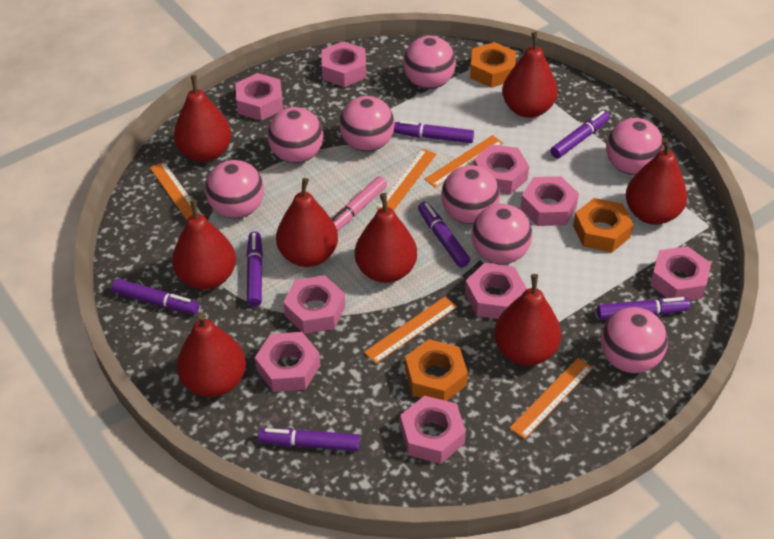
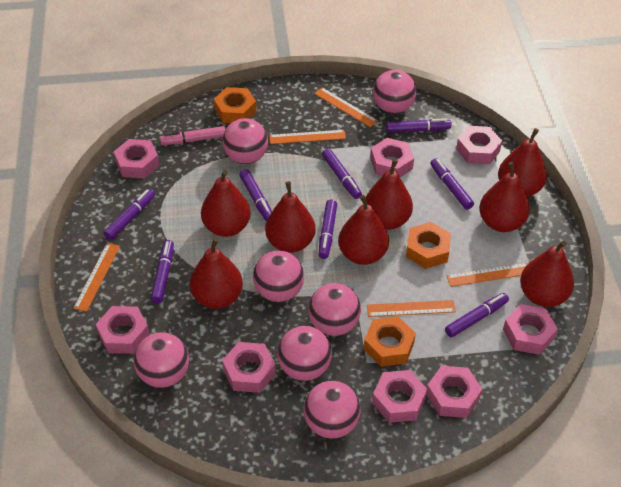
pink ball: [205,160,264,218] [267,107,323,163] [339,96,395,152] [403,36,456,89] [441,165,500,224] [471,204,532,264] [601,307,668,373] [606,118,664,175] = 8 -> [134,332,189,388] [223,118,268,164] [253,251,304,302] [277,326,332,381] [303,381,361,439] [308,283,361,336] [373,70,416,114] = 7
pink nut: [235,73,283,121] [255,332,320,392] [283,275,345,334] [322,41,366,87] [400,396,466,464] [465,263,527,319] [474,144,529,195] [520,176,579,226] [650,246,711,300] = 9 -> [96,306,150,354] [114,139,160,179] [222,342,276,393] [370,138,414,177] [372,370,427,423] [426,366,482,418] [456,126,502,164] [503,304,558,355] = 8
purple marker: [112,279,199,314] [246,232,263,307] [258,428,360,451] [394,120,474,143] [418,202,470,268] [550,110,610,158] [597,297,690,320] = 7 -> [103,189,155,240] [151,240,174,304] [239,169,272,222] [319,199,337,259] [322,149,362,199] [386,118,451,133] [430,158,474,210] [445,293,509,337] = 8

